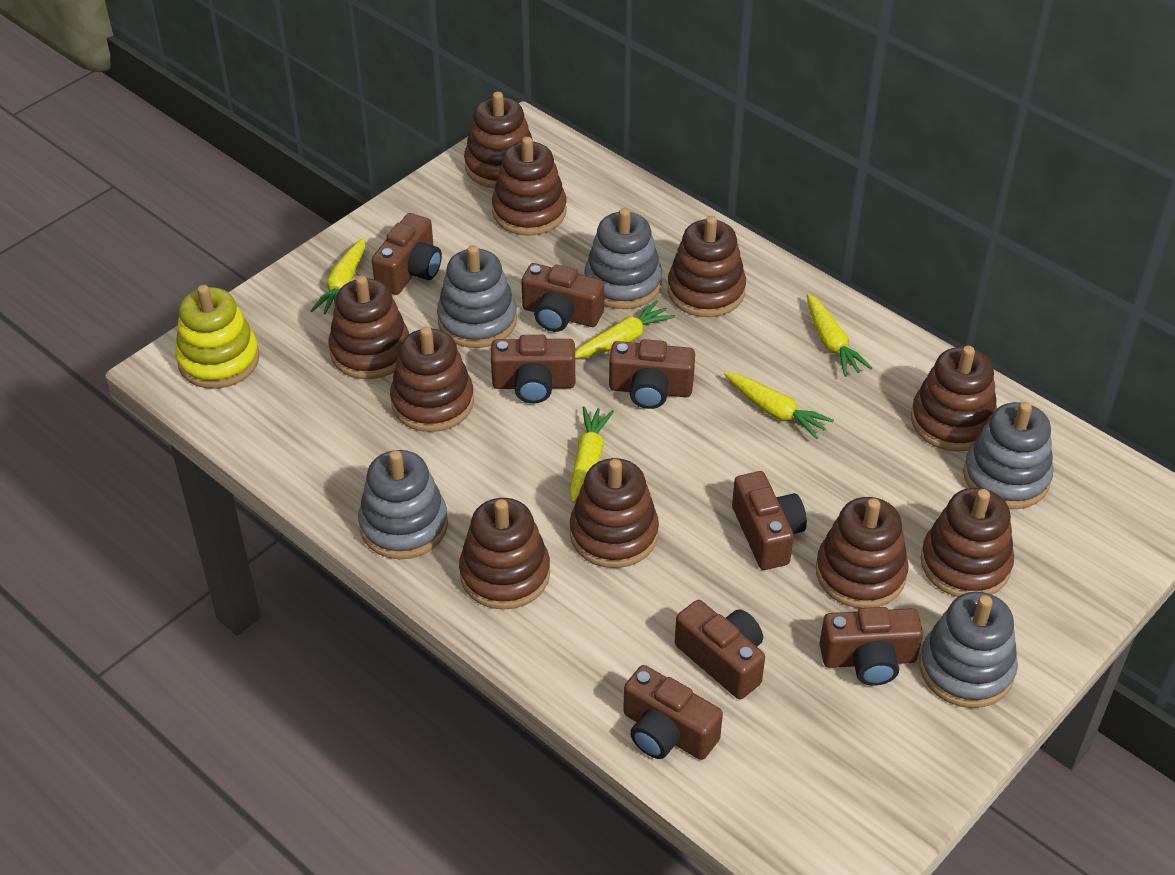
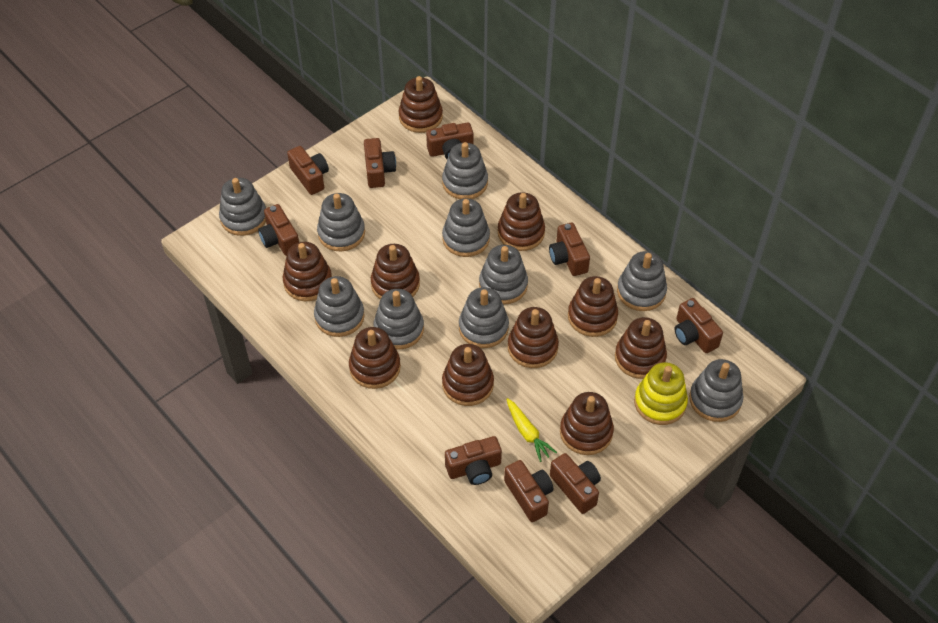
brown camera: [372,213,442,295] [491,335,575,404] [521,263,604,332] [609,339,695,409] [623,665,723,760] [675,600,765,699] [732,471,807,570] [819,607,923,686] = 8 -> [258,204,299,256] [287,146,329,195] [364,138,396,188] [426,123,473,159] [445,436,502,485] [504,460,553,522] [549,222,590,276] [550,453,601,514] [674,298,723,353] = 9
grey stacking toy: [358,450,448,559] [437,245,517,348] [584,208,662,309] [919,592,1018,708] [963,402,1053,509] = 5 -> [219,178,266,236] [314,276,365,337] [317,193,365,252] [373,289,424,350] [442,142,488,199] [442,198,490,257] [459,287,509,348] [479,245,528,305] [617,251,667,311] [689,359,743,422] = 10
yellow carrot: [310,238,365,314] [570,406,614,503] [575,300,675,359] [724,372,834,439] [807,294,872,377] = 5 -> [506,398,557,462] = 1

